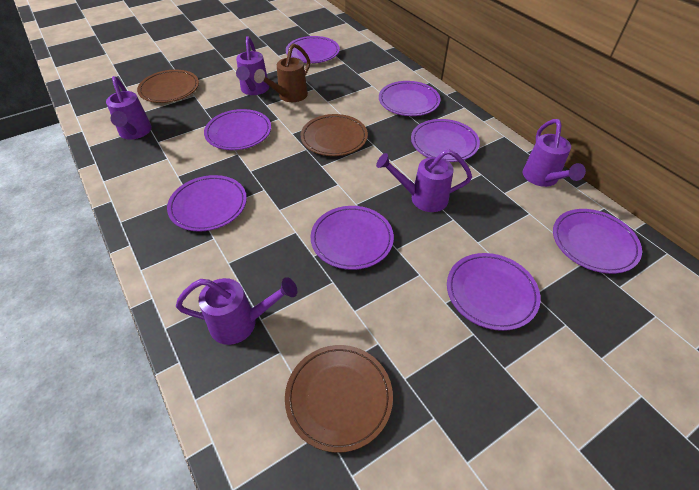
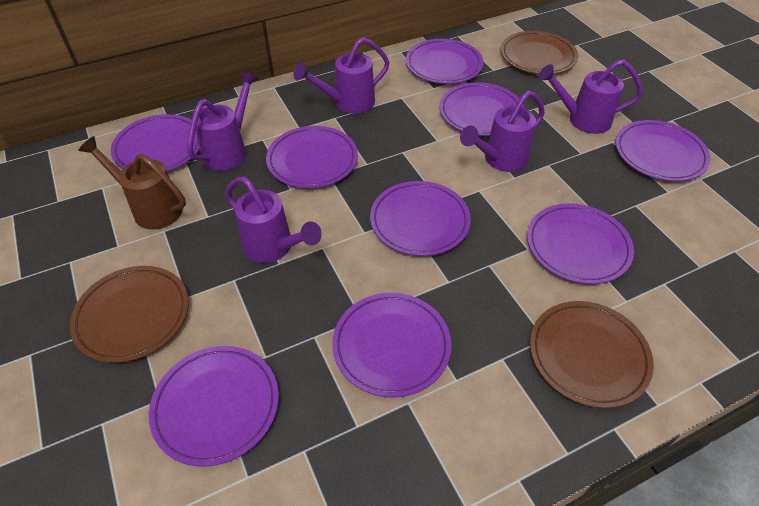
purple plate: [167,175,247,232] [204,109,271,150] [286,36,340,63] [310,206,394,270] [379,81,440,116] [411,119,480,162] [447,253,541,331] [553,209,642,274] = 8 -> [111,114,200,171] [149,346,279,467] [266,126,358,188] [332,293,451,397] [370,181,471,256] [406,39,484,84] [439,82,524,136] [527,203,634,284] [615,120,711,181] = 9

